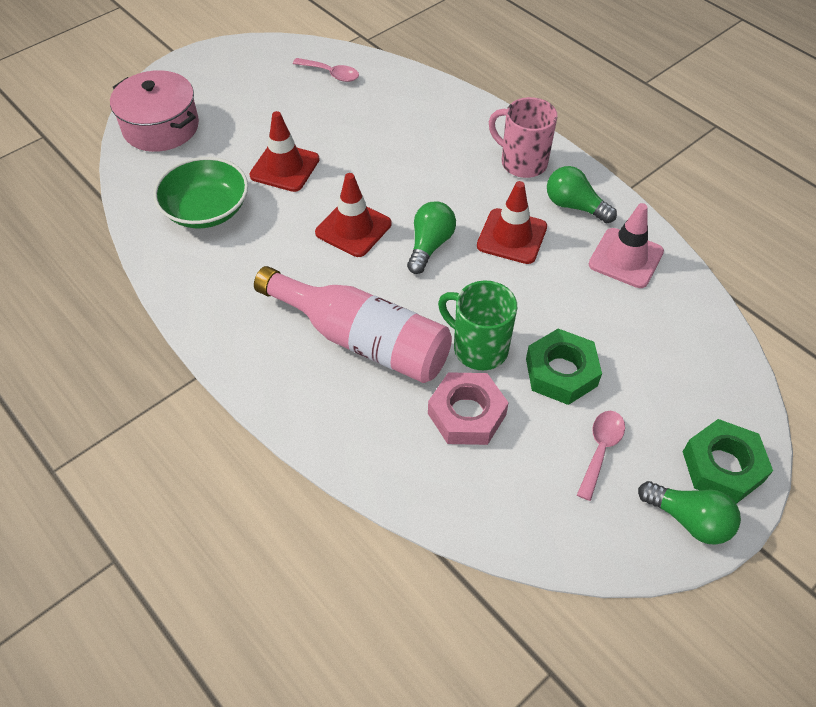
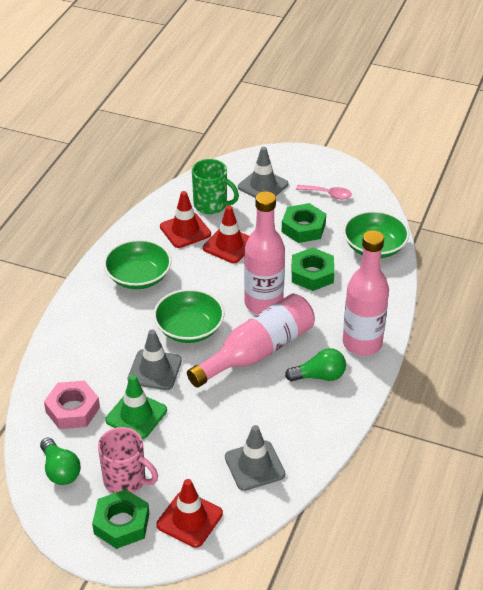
green bowl: [153,157,248,228] = 1 -> [104,239,172,289] [154,289,224,343] [343,211,409,258] = 3
green light bulb: [407,201,456,274] [547,166,617,223] [638,481,741,545] = 3 -> [40,437,81,485] [285,348,346,382] = 2
green nut: [526,329,602,405] [683,419,773,504] = 2 -> [92,489,149,549] [282,203,326,243] [292,247,335,291] = 3
green traffic cone: none = 0 -> [105,375,167,439] = 1
grey traffic cone: none = 0 -> [128,330,182,390] [225,425,285,491] [238,147,288,198] = 3
pink bottle: [254,266,452,383] = 1 -> [187,294,315,388] [244,191,285,314] [343,230,389,356] = 3
pink pot: [110,70,199,152] = 1 -> none = 0
pink spoon: [293,58,359,82] [577,411,625,501] = 2 -> [296,185,352,199] = 1
pink traffic cone: [589,203,664,288] = 1 -> none = 0

